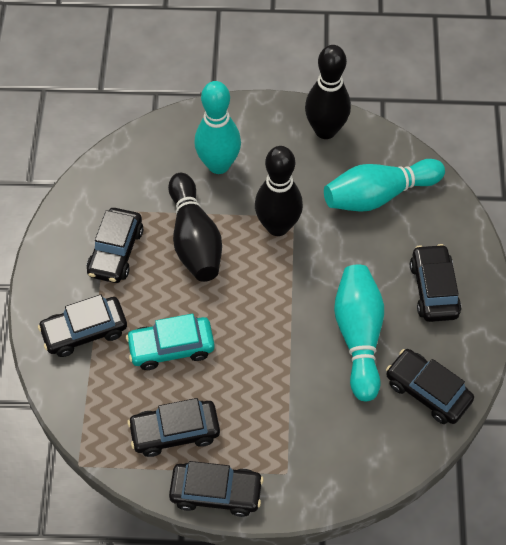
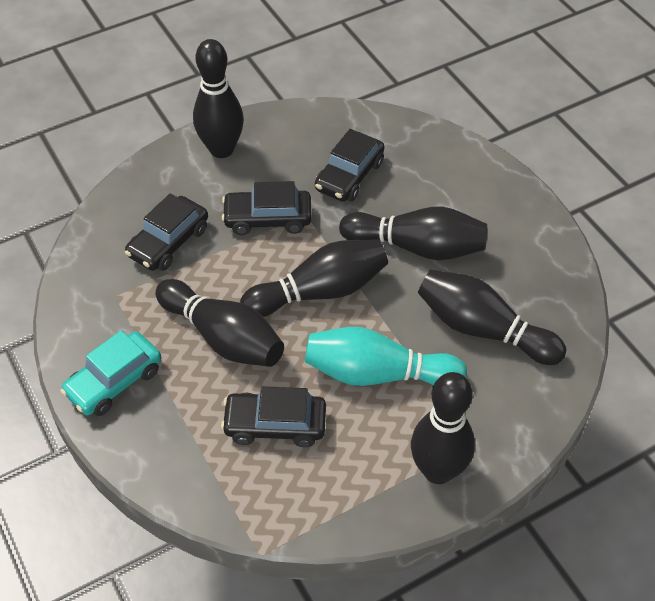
black bowling pin: [168,173,222,282] [255,146,303,236] [305,45,351,139] = 3 -> [155,279,284,367] [193,39,244,158] [240,239,388,317] [339,207,487,260] [411,372,475,484] [418,270,567,365] = 6
black car: [38,294,127,357] [87,208,143,283] [127,398,220,457] [169,461,264,517] [386,349,474,424] [410,244,461,322] = 6 -> [125,193,208,271] [221,387,326,447] [222,181,312,235] [315,129,385,201] = 4
turquoise bowling pin: [194,81,241,174] [324,159,445,212] [334,265,384,401] = 3 -> [305,327,467,386] = 1

